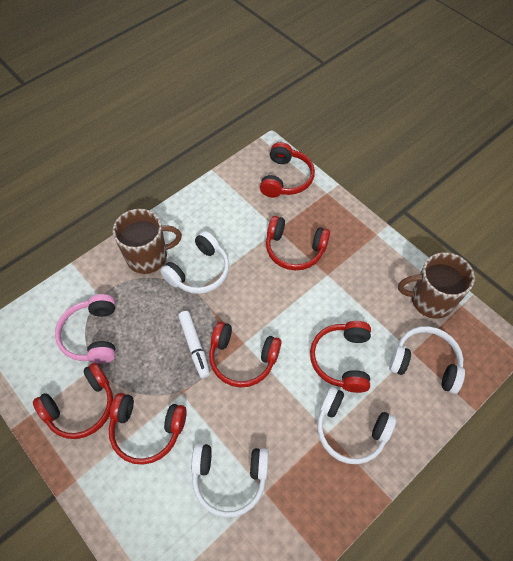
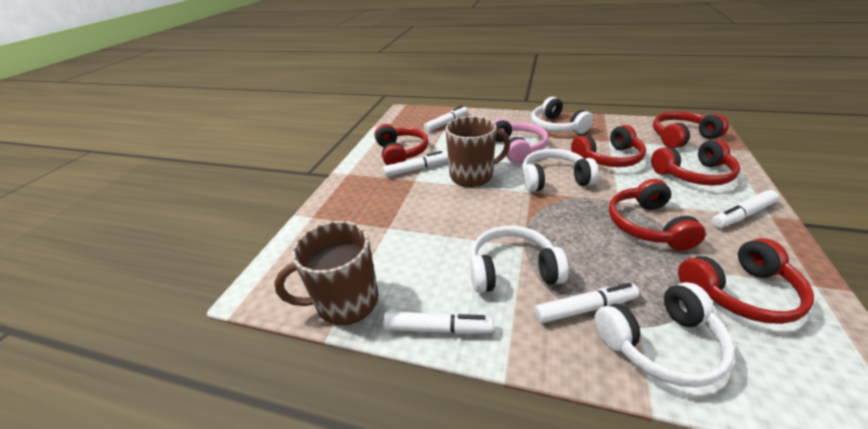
white marker: [178,311,210,378] = 1 -> [383,151,448,177] [383,312,493,334] [424,105,468,132] [534,283,639,323] [711,190,779,228] = 5

